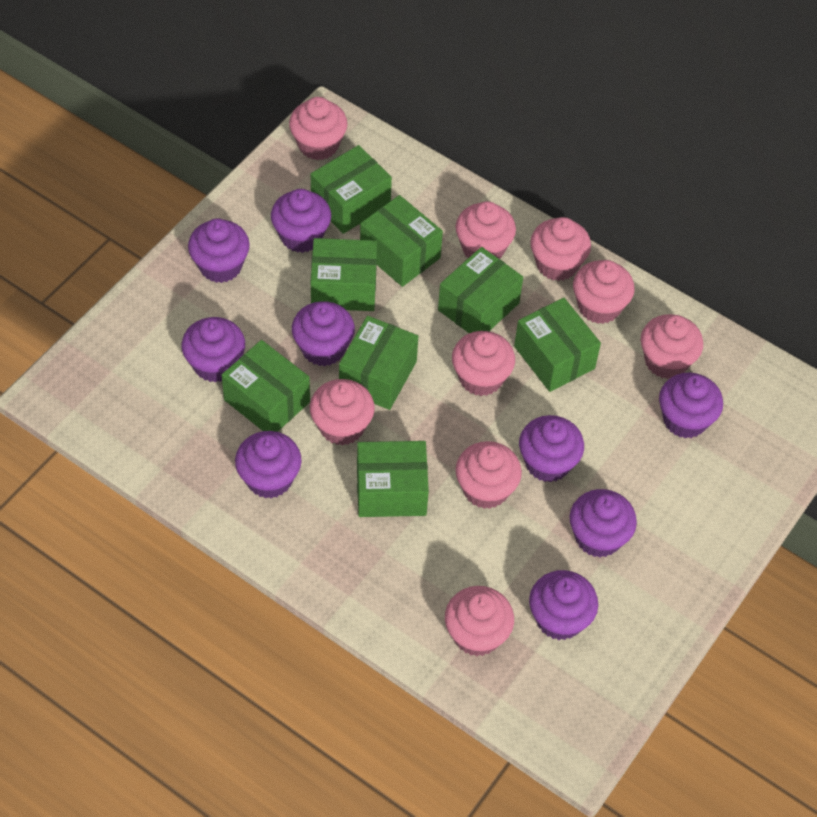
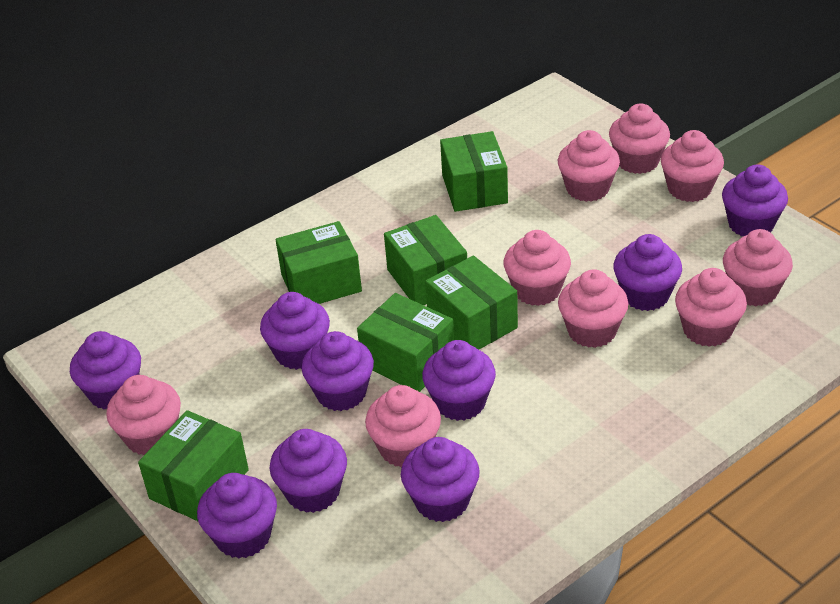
green box: [222,340,310,432] [311,145,392,234] [311,238,377,311] [339,316,418,410] [357,441,429,517] [360,195,443,287] [438,247,523,333] [514,298,601,392] = 8 -> [138,410,249,521] [276,221,362,304] [357,293,454,392] [384,215,467,305] [425,255,518,350] [440,131,508,212] = 6

